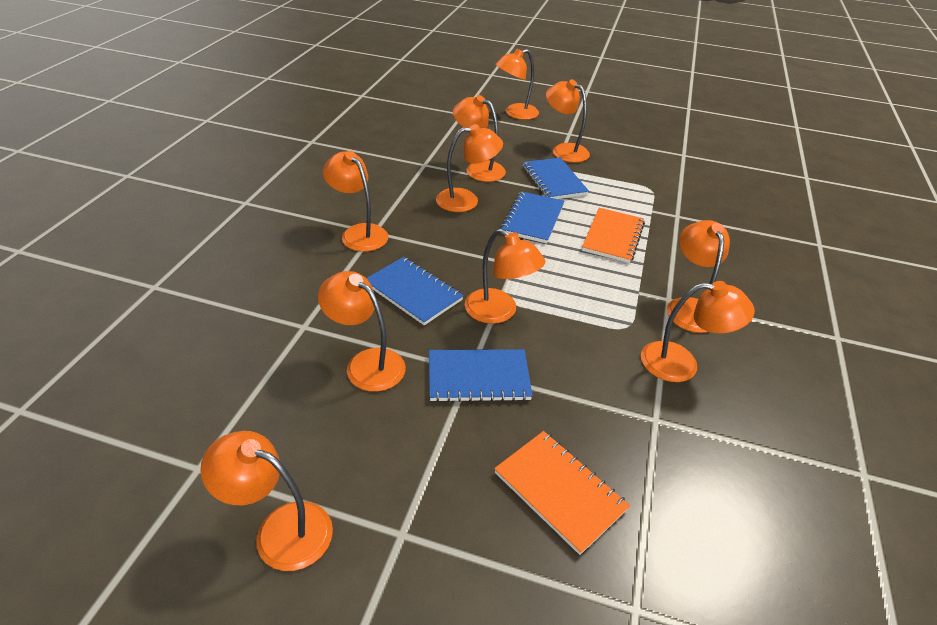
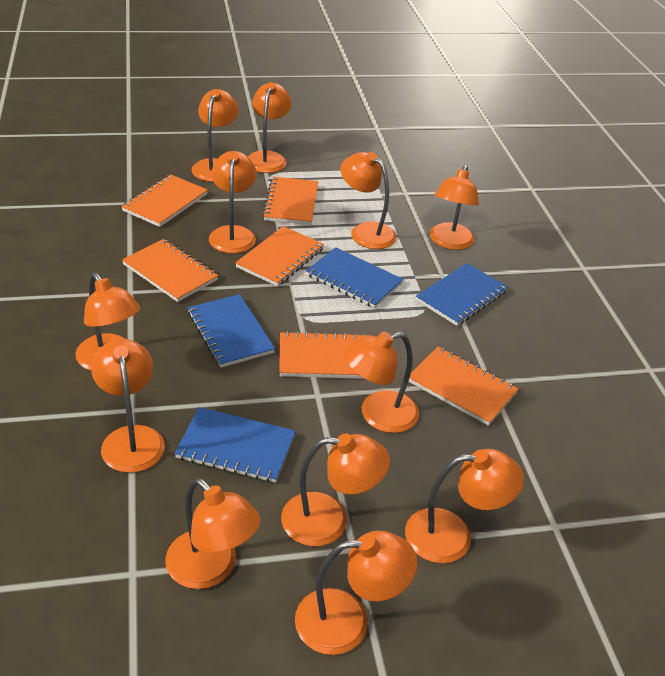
orange lamp: [200,431,333,571] [318,271,406,392] [323,151,388,252] [436,124,503,212] [453,95,506,182] [465,229,546,324] [495,49,539,120] [546,79,590,163] [641,281,755,382] [667,220,730,333] = 10 -> [75,273,140,371] [91,339,165,473] [165,478,260,589] [191,89,239,182] [209,151,257,253] [247,82,292,173] [281,434,390,546] [295,531,417,655] [341,152,397,249] [343,331,419,433] [405,449,524,564] [430,165,479,250] = 12
orange notebook: [494,431,630,555] [582,208,645,263] = 2 -> [121,175,208,227] [122,239,218,302] [235,226,324,287] [262,177,318,225] [279,331,370,379] [408,347,519,426] = 6

